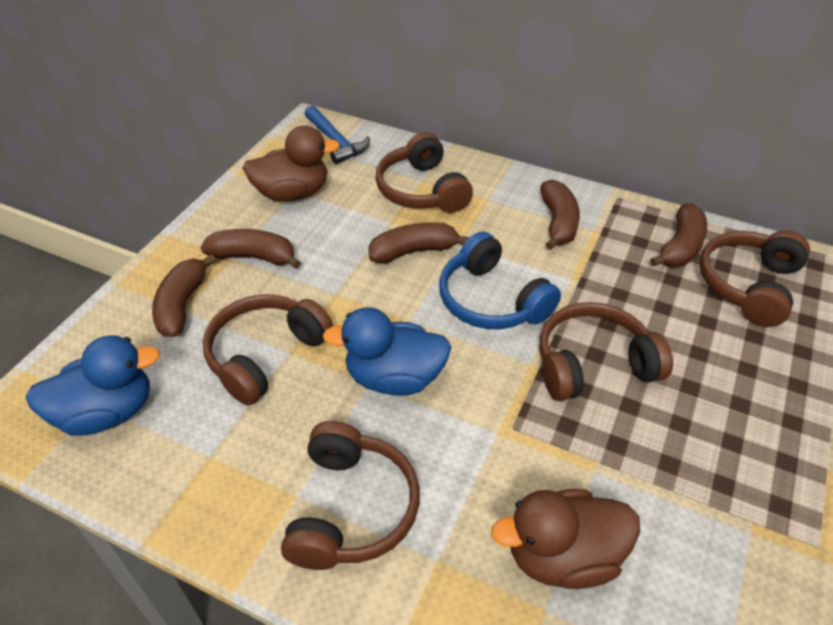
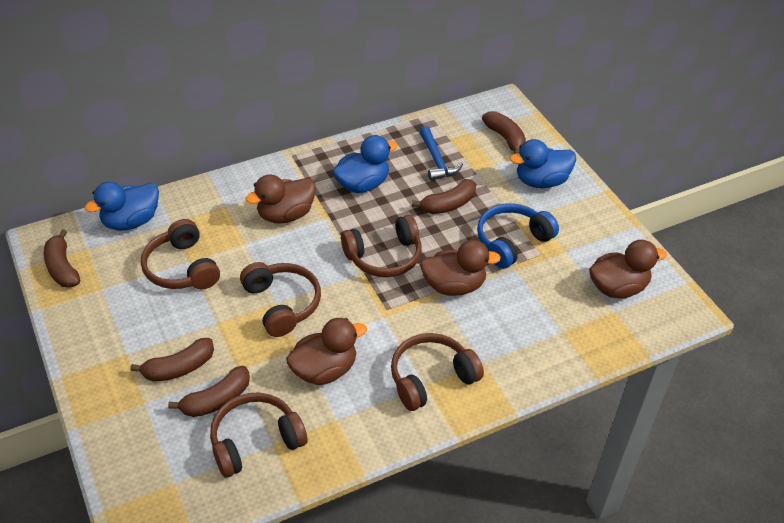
blue duck: [26,335,160,436] [322,307,451,396] = 2 -> [85,182,159,231] [332,135,398,193] [510,139,576,188] = 3
brown duck: [243,126,340,202] [491,489,640,589] = 2 -> [245,174,316,224] [286,318,367,385] [420,240,501,296] [589,240,667,299] = 4

